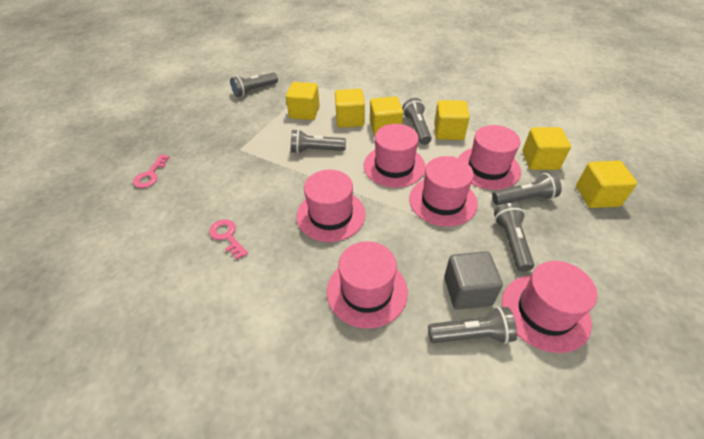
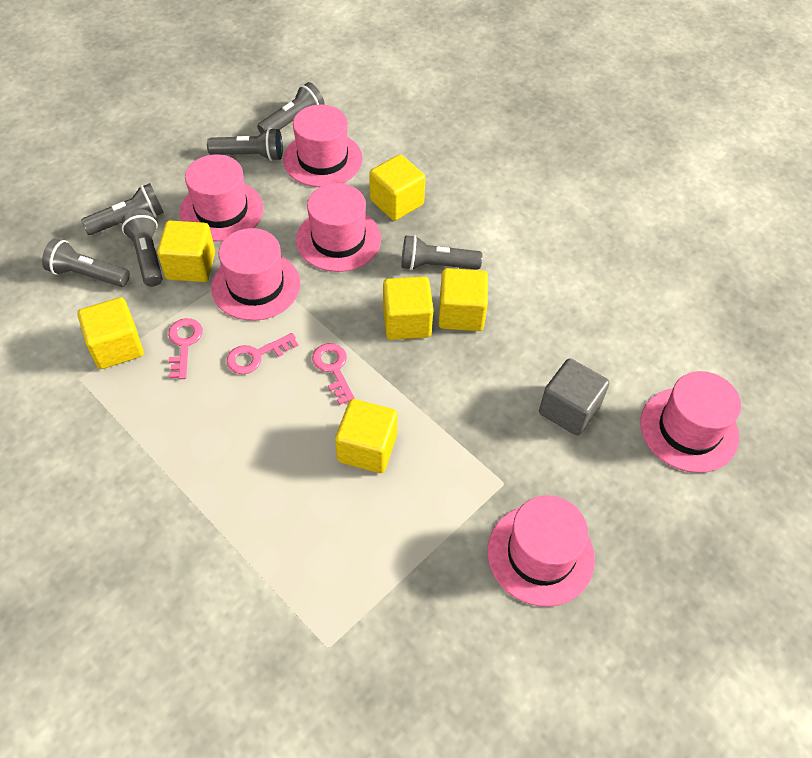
pink key: [133,155,170,188] [209,219,248,260] = 2 -> [168,318,203,379] [226,333,298,374] [312,343,355,405] = 3

